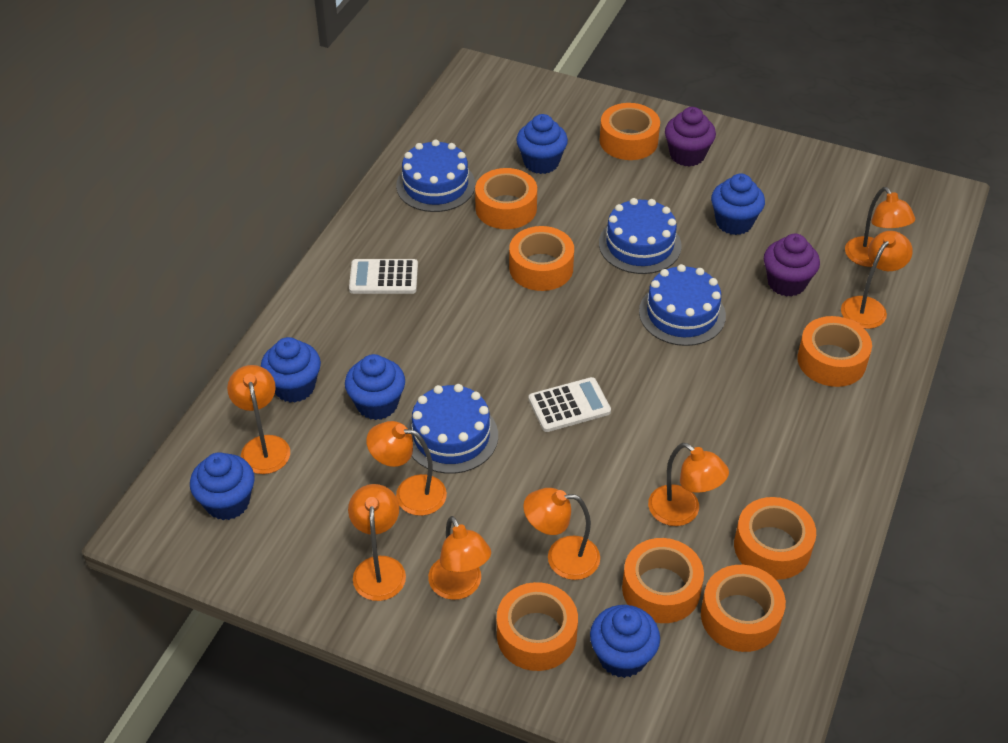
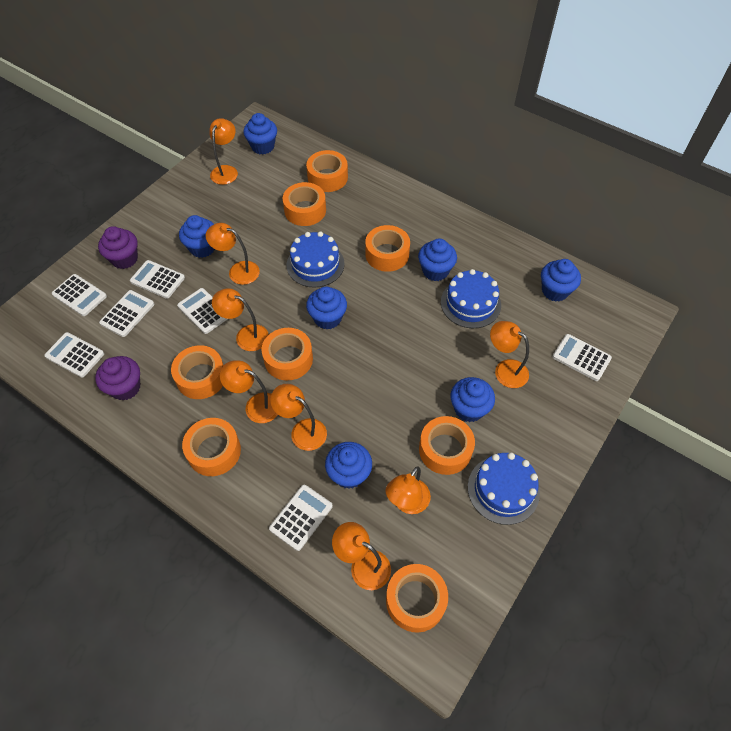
blue cake: [396,139,475,212] [407,384,498,474] [599,198,682,274] [639,264,726,346] = 4 -> [287,231,345,288] [441,269,501,328] [468,452,540,525] = 3
blue cupcake: [190,452,255,520] [261,337,321,403] [345,354,405,420] [516,114,568,174] [590,605,660,678] [711,174,765,235] = 6 -> [179,215,215,258] [244,113,277,155] [306,286,347,330] [325,442,372,489] [418,238,457,281] [450,377,495,422] [541,259,581,302] = 7
white calculator: [349,259,418,294] [528,377,611,432] = 2 -> [44,332,104,378] [52,274,107,316] [99,290,154,337] [130,260,185,299] [177,288,227,334] [269,485,333,551] [552,334,612,381] = 7

